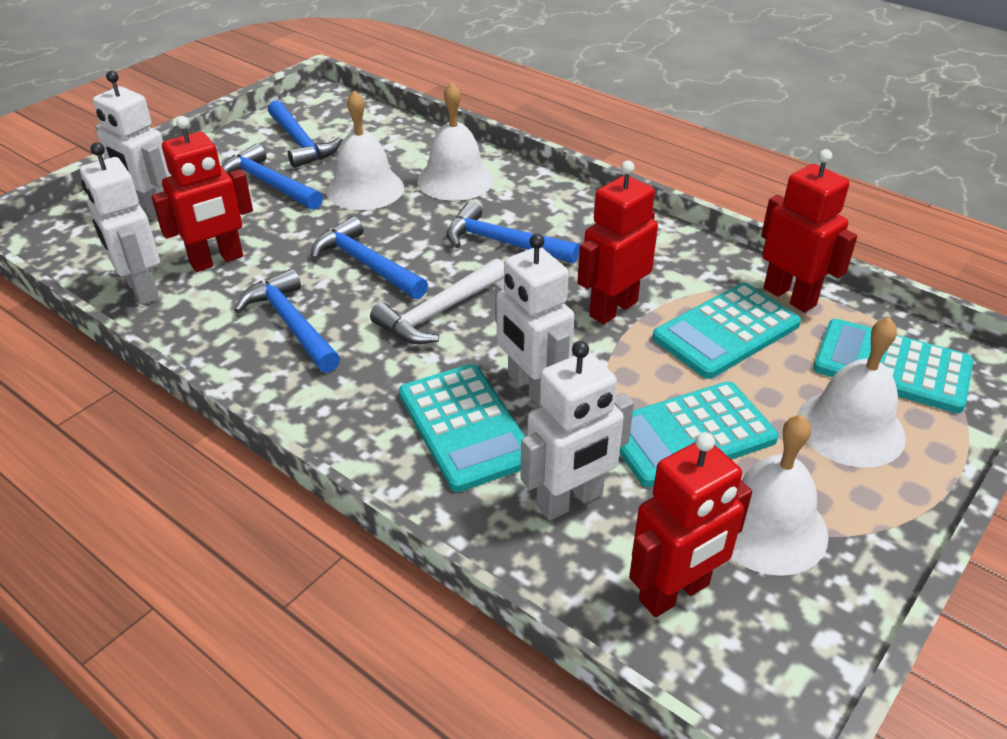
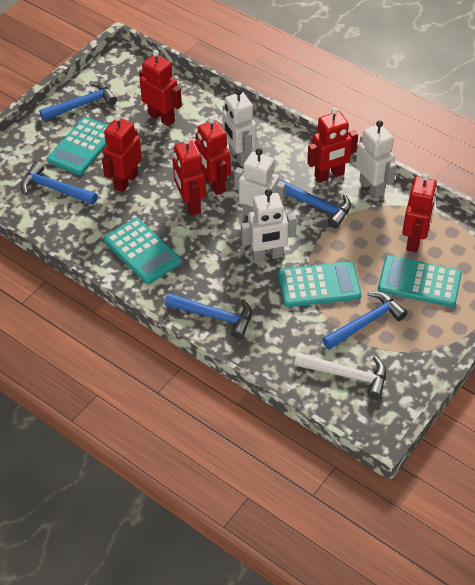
red robot: [151,116,253,272] [577,161,658,324] [629,432,752,617] [761,149,857,312] = 4 -> [102,114,142,192] [139,50,182,126] [173,137,206,216] [195,117,231,195] [307,107,358,183] [402,174,437,252] = 6
white bell: [326,90,404,210] [417,82,494,201] [731,415,829,576] [797,317,906,468] = 4 -> none = 0

